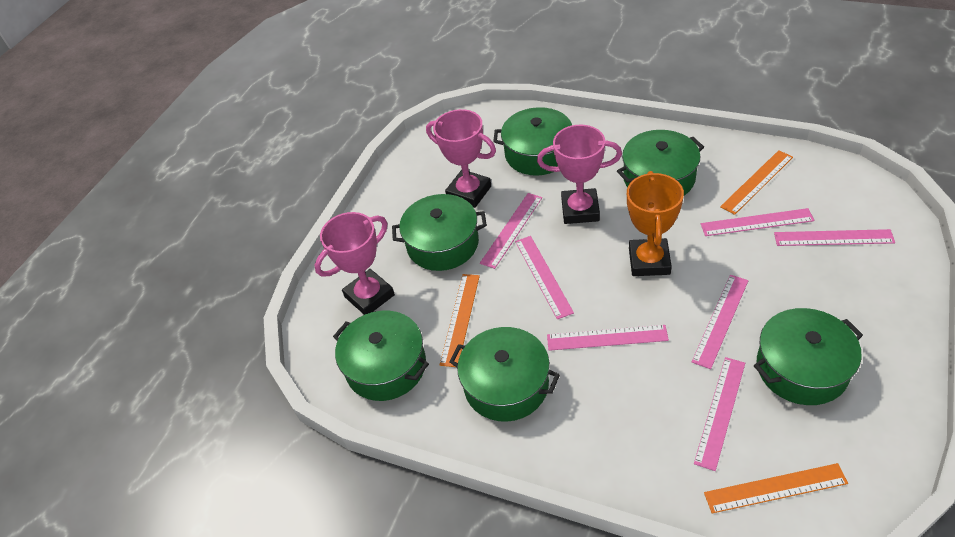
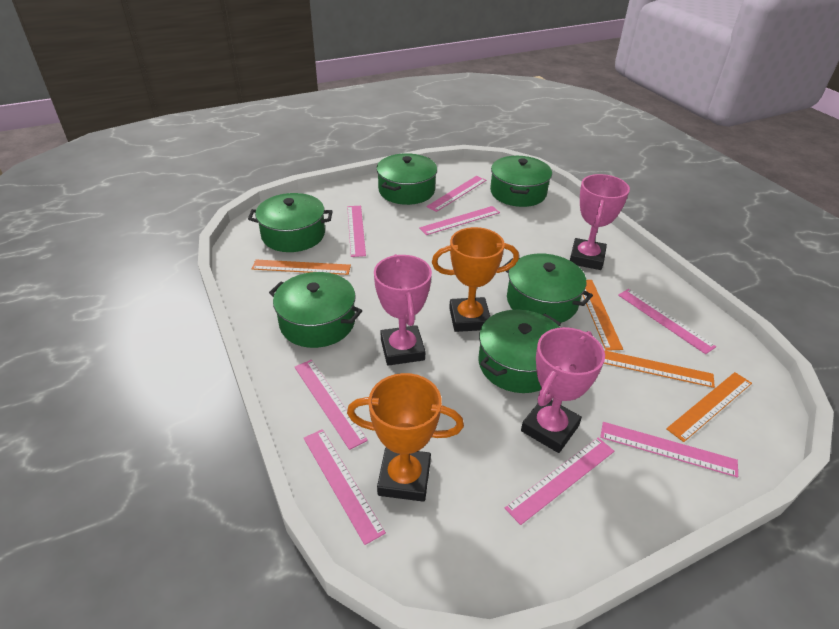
orange ruler: [440,274,480,367] [704,463,848,513] [720,150,793,215] = 3 -> [252,259,351,275] [582,280,623,351] [603,350,715,388] [666,372,752,442] = 4
orange trophy: [627,171,684,276] = 1 -> [347,373,464,502] [432,227,519,332] = 2
pink ruler: [480,193,542,269] [515,236,574,319] [547,325,669,351] [692,275,748,369] [694,357,745,471] [701,208,814,236] [774,229,895,246] = 7 -> [295,360,368,450] [304,429,386,545] [347,206,366,257] [419,206,500,235] [426,176,486,212] [505,437,614,525] [600,422,738,478] [618,289,716,354] = 8

